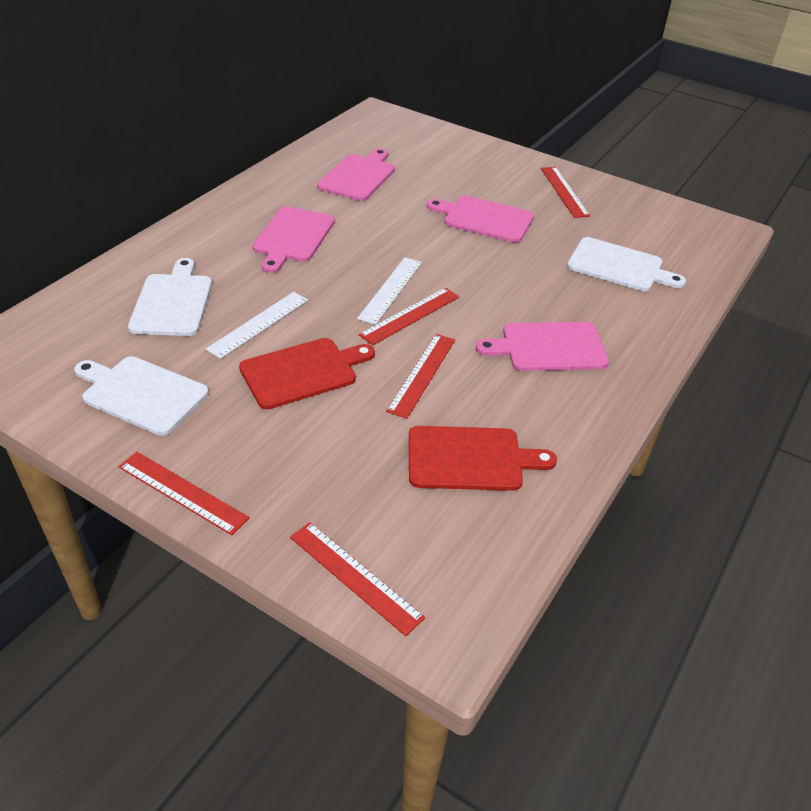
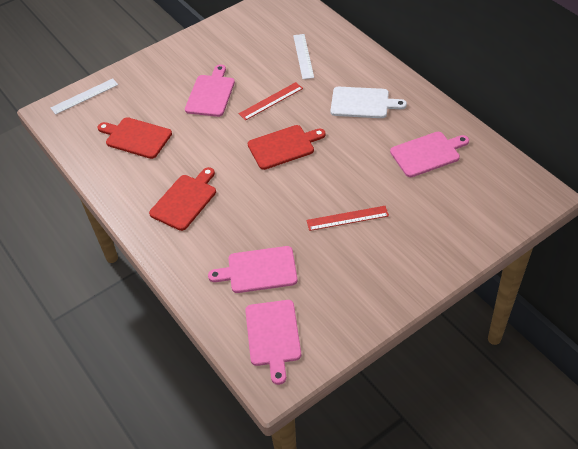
red cutting board: [239,338,375,409] [409,426,557,491] = 2 -> [98,117,172,159] [149,167,216,231] [248,125,326,170] = 3
red ruler: [119,452,249,535] [290,522,425,636] [359,288,459,345] [386,334,455,419] [541,167,590,218] = 5 -> [239,82,303,121] [306,206,389,231] = 2
white cutting board: [74,356,209,436] [128,258,212,336] [567,237,686,291] = 3 -> [330,87,407,118] = 1

